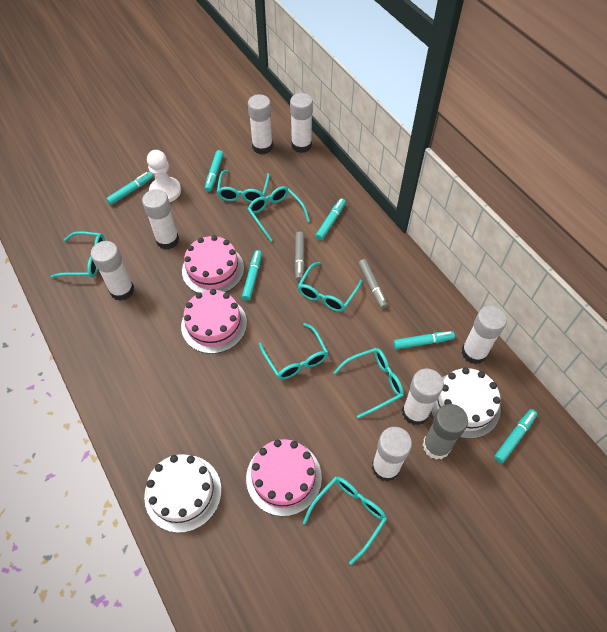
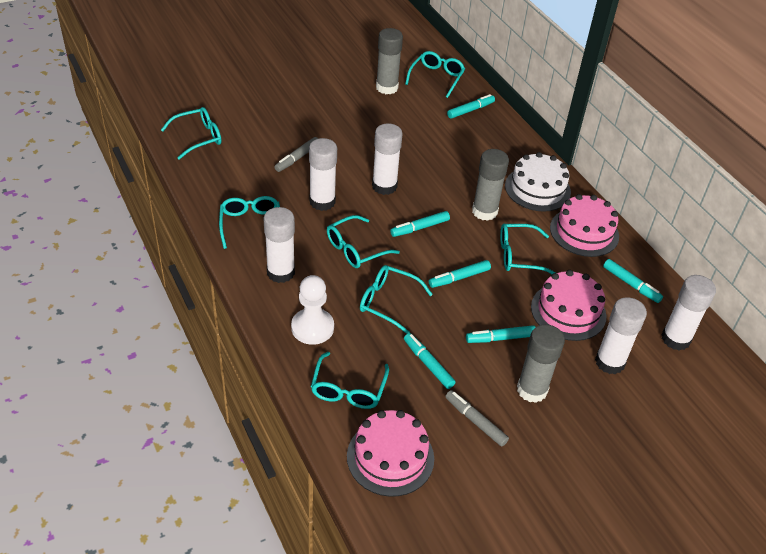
grey glue stick: [423,404,468,460] = 1 -> [376,28,403,94] [472,149,509,221] [517,324,565,403] = 3
white cake: [144,454,222,533] [431,367,501,439] = 2 -> [505,152,571,212] = 1
white glue stick: [91,241,134,301] [142,189,179,250] [248,94,273,154] [290,93,313,153] [372,427,412,482] [402,369,444,426] [461,306,507,364] = 7 -> [263,207,295,283] [309,138,337,211] [372,123,403,195] [595,297,647,374] [661,275,716,351] = 5

